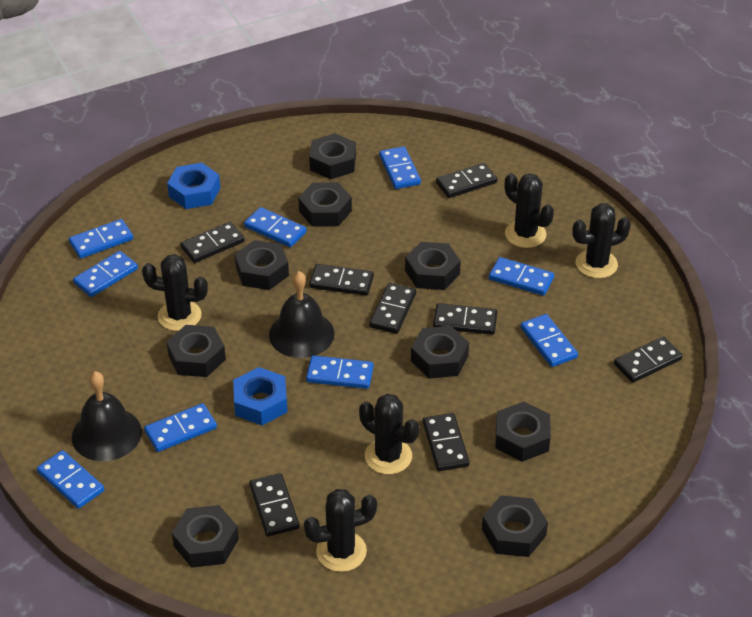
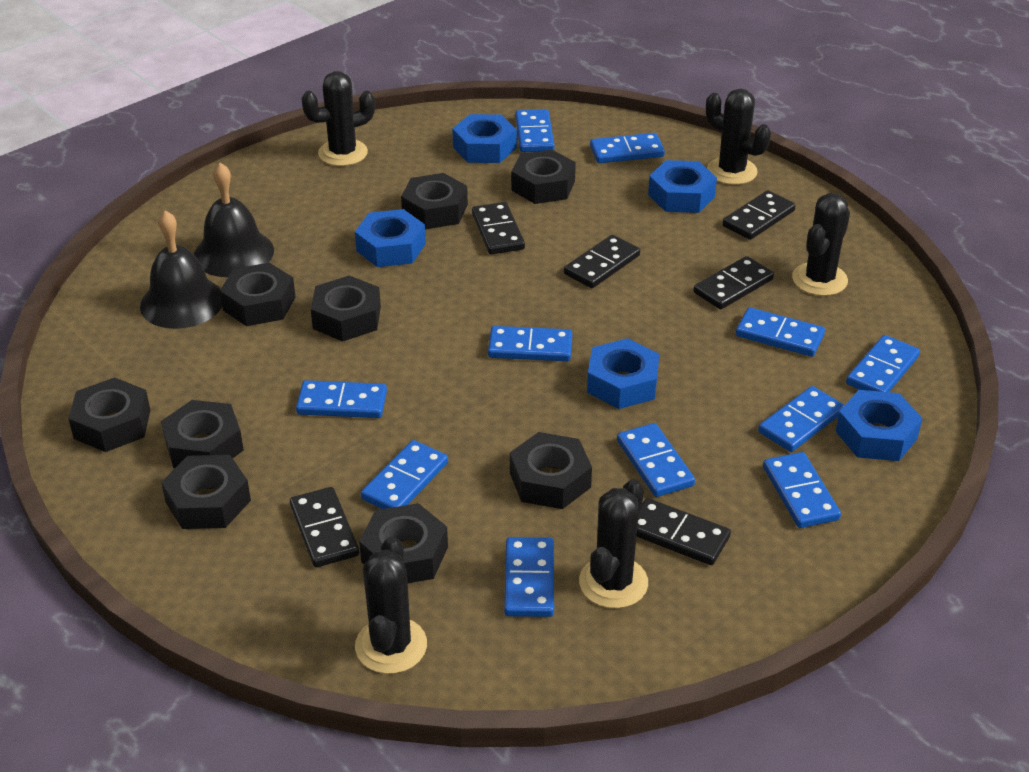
black domino: [180,222,245,263] [249,473,299,537] [309,264,374,296] [369,283,416,334] [423,413,470,471] [433,303,497,335] [436,163,497,198] [614,337,682,383] = 8 -> [290,487,359,567] [472,202,525,254] [564,235,640,288] [637,498,731,565] [693,256,774,309] [722,190,796,240] = 6
blue domino: [37,450,104,509] [69,219,133,259] [73,251,138,297] [144,403,217,452] [244,207,307,247] [306,355,374,389] [379,146,421,189] [489,257,554,296] [520,314,578,367] = 9 -> [296,380,387,418] [361,440,448,509] [488,326,572,361] [504,537,554,617] [515,109,554,152] [590,133,665,163] [617,423,695,497] [736,307,825,357] [758,386,844,452] [763,452,841,528] [846,335,920,392] = 11
blue nut: [167,163,220,209] [233,367,288,425] = 2 -> [355,209,426,267] [452,114,517,163] [587,338,659,409] [648,160,717,213] [836,390,923,461] = 5

